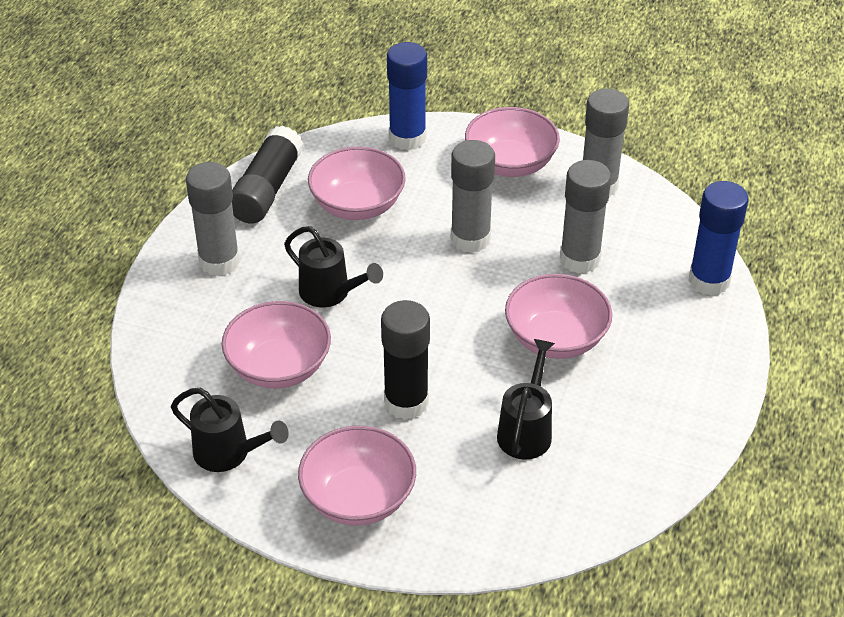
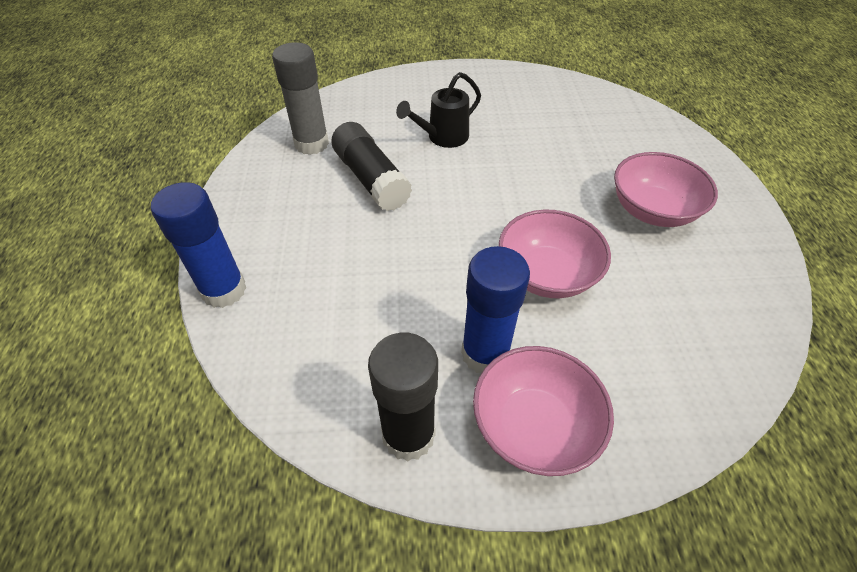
black watering can: [171,387,289,472] [284,226,383,308] [497,339,555,460] = 3 -> [396,72,481,148] = 1
grey glue stick: [186,162,240,276] [451,140,495,253] [560,160,611,274] [583,89,629,198] = 4 -> [272,42,329,155] = 1
pink bowl: [222,301,331,389] [298,426,416,526] [308,146,406,220] [465,107,560,177] [505,274,612,359] = 5 -> [473,346,614,476] [499,209,611,298] [614,152,718,227] = 3

